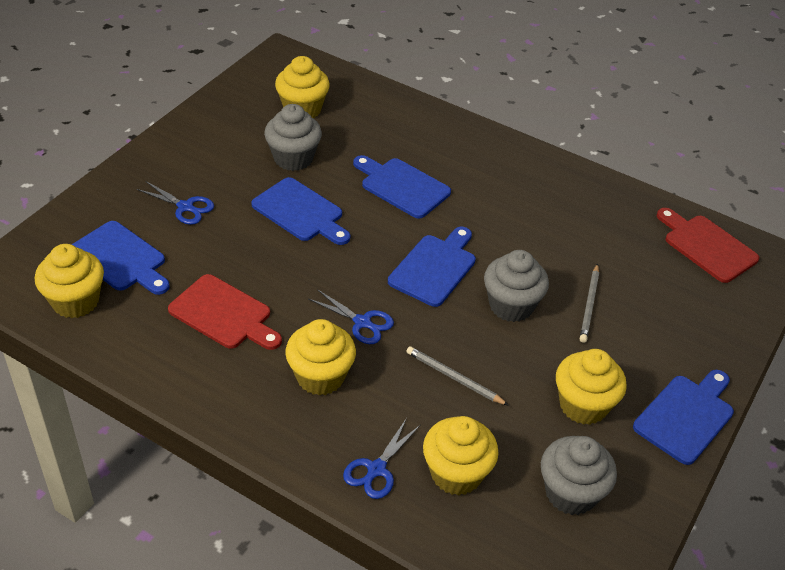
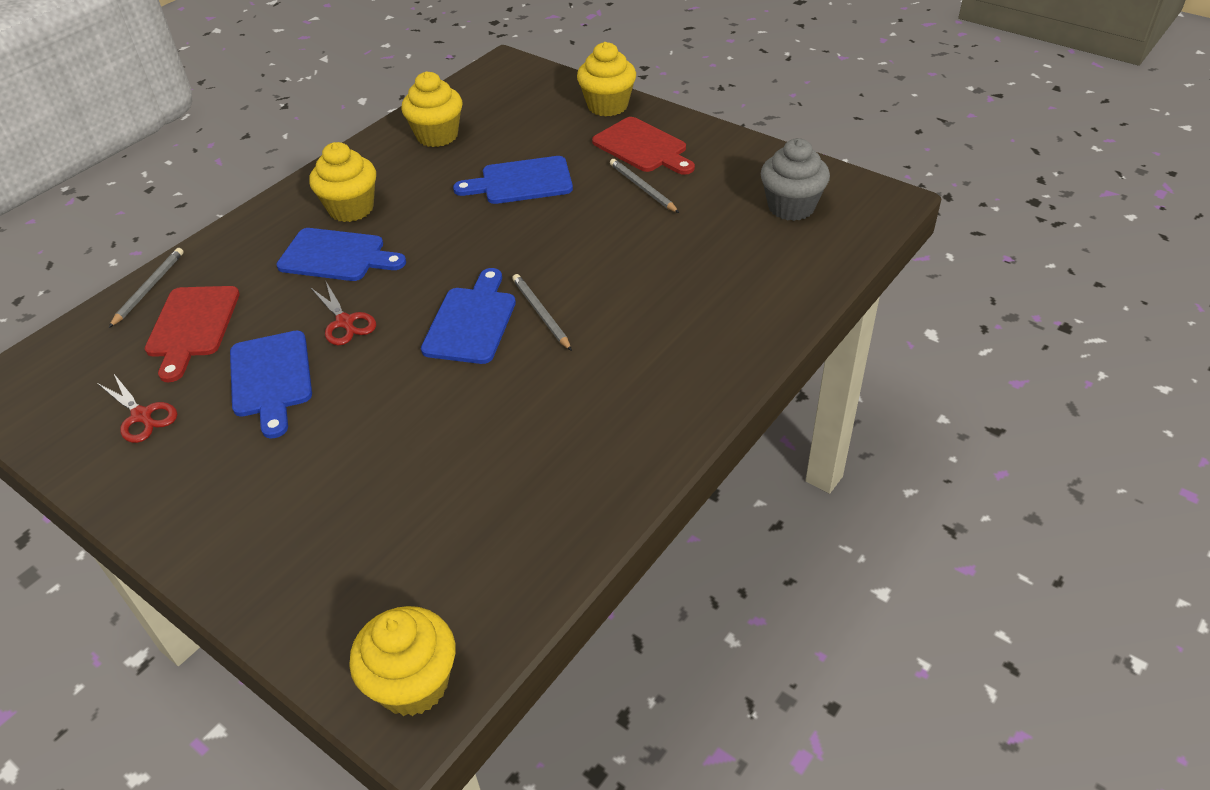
blue cutting board: [71,221,170,295] [251,177,350,245] [353,155,451,219] [388,227,476,307] [633,370,734,465] = 5 -> [230,331,312,439] [276,228,406,281] [421,268,516,364] [453,156,573,204] = 4
blue scissors: [137,181,214,225] [309,289,394,344] [343,418,420,499] = 3 -> none = 0
grey cupcake: [264,104,322,171] [484,250,549,322] [541,436,617,515] = 3 -> [761,138,830,221] = 1
grey pencil: [406,346,509,406] [580,263,599,343] = 2 -> [109,248,184,328] [512,274,572,351] [610,159,679,213] = 3
red scissors: none = 0 -> [97,374,177,443] [310,282,376,345] = 2
yellow cupcake: [35,244,104,318] [275,56,330,118] [285,319,356,396] [423,416,499,496] [556,349,627,425] = 5 -> [309,142,376,222] [349,606,455,716] [401,71,462,147] [577,42,636,117] = 4

